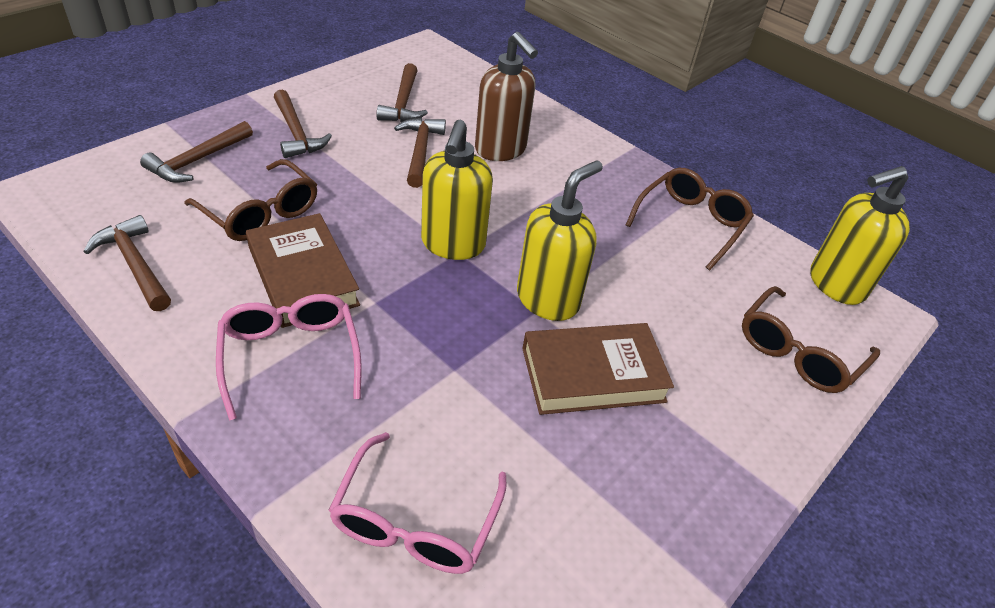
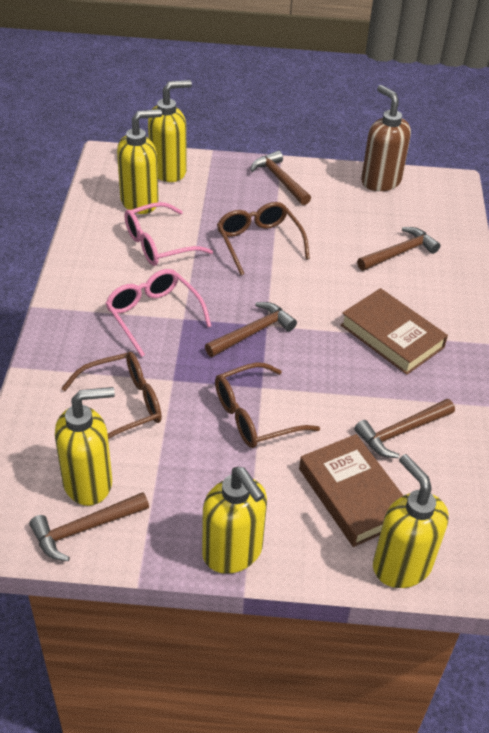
yellow soap dispenser: [421,120,493,260] [517,160,603,321] [811,166,910,305] = 3 -> [55,387,115,506] [117,109,162,214] [148,80,192,182] [202,467,267,574] [373,454,449,588] = 5

